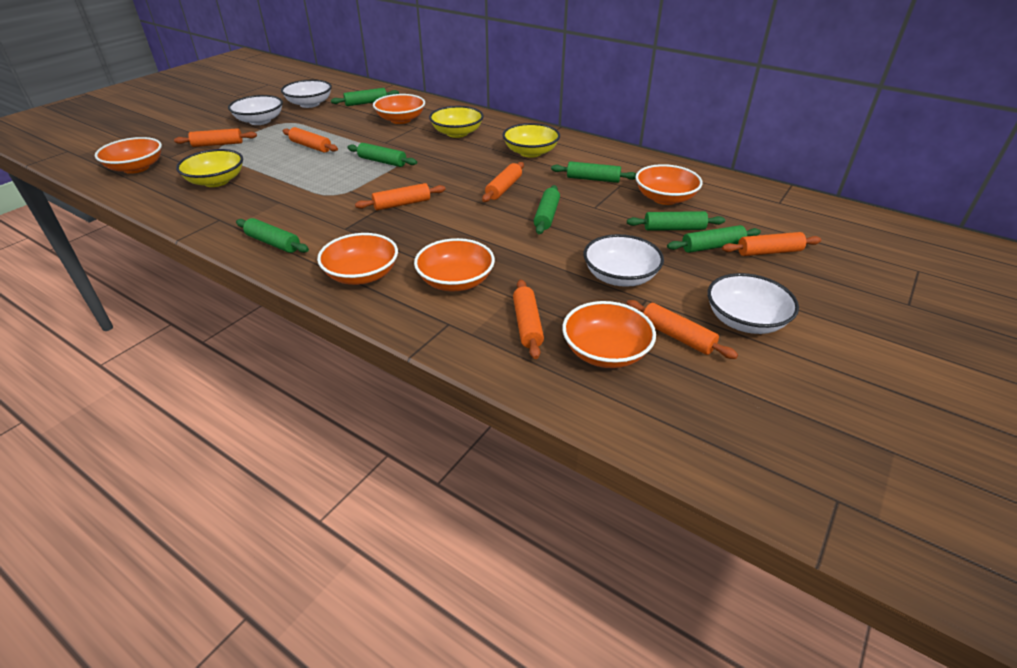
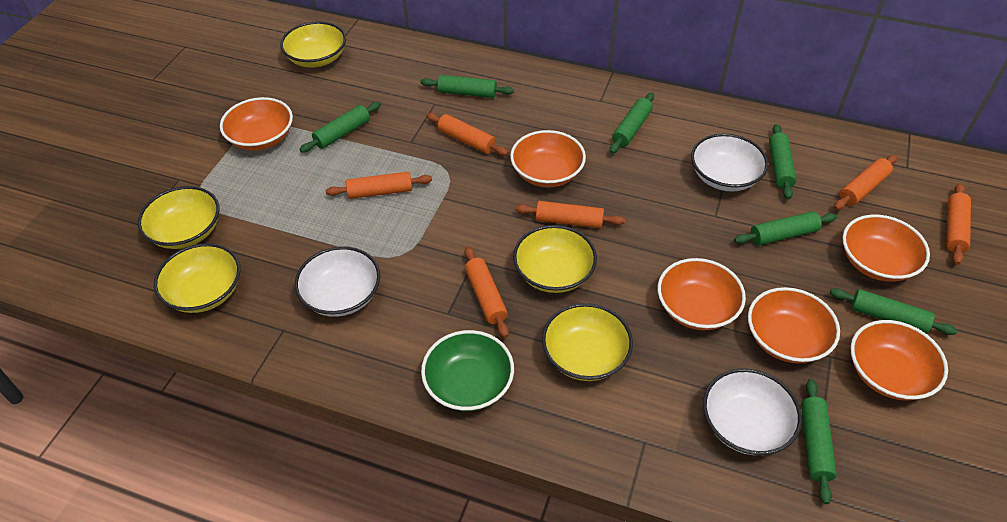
green bowl: none = 0 -> [421,330,514,411] = 1
orange rolling pin: [174,128,257,147] [283,127,338,153] [355,183,446,210] [482,162,524,202] [513,279,544,359] [626,300,738,359] [722,232,821,256] = 7 -> [326,172,432,199] [426,113,508,156] [465,247,509,338] [515,201,625,228] [834,155,897,210] [946,183,971,265] = 6
white bowl: [228,95,283,125] [281,80,332,108] [584,234,664,287] [708,273,799,334] = 4 -> [295,246,380,317] [691,134,768,191] [703,368,802,455] = 3
yellow bowl: [176,149,243,187] [429,106,484,138] [502,123,560,158] = 3 -> [138,186,220,249] [154,243,241,313] [280,22,346,67] [513,225,597,293] [542,303,633,381] = 5

